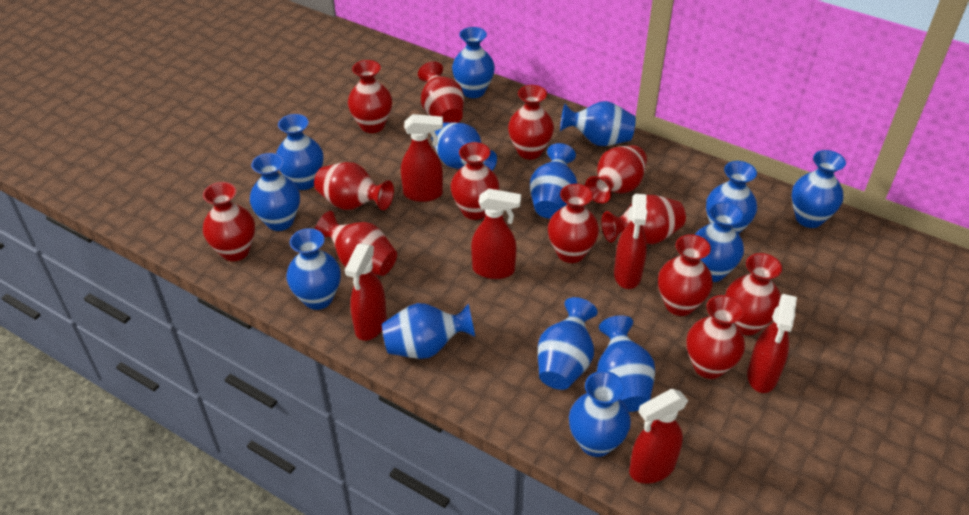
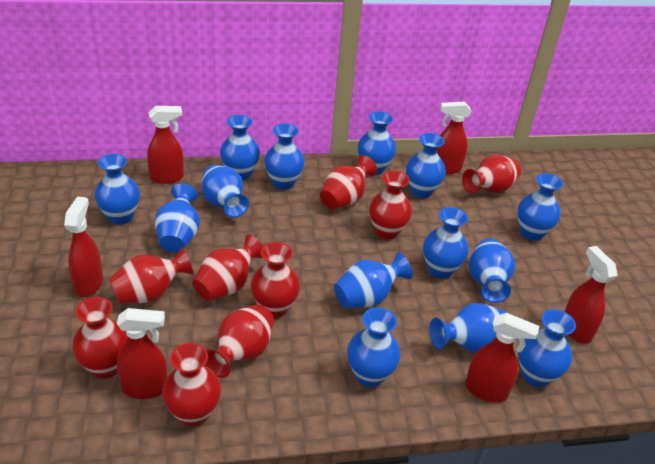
red vase: [203,182,255,261] [314,162,394,210] [315,211,397,276] [348,60,392,133] [418,61,464,123] [450,142,500,220] [508,85,554,159] [548,184,599,263] [585,145,647,203] [601,195,686,244] [658,234,713,316] [686,295,745,379] [725,253,782,335] = 13 -> [72,297,128,379] [109,248,194,304] [162,343,221,427] [193,235,264,301] [204,305,274,378] [251,242,300,318] [320,155,377,210] [369,171,412,240] [462,155,521,193] = 9

